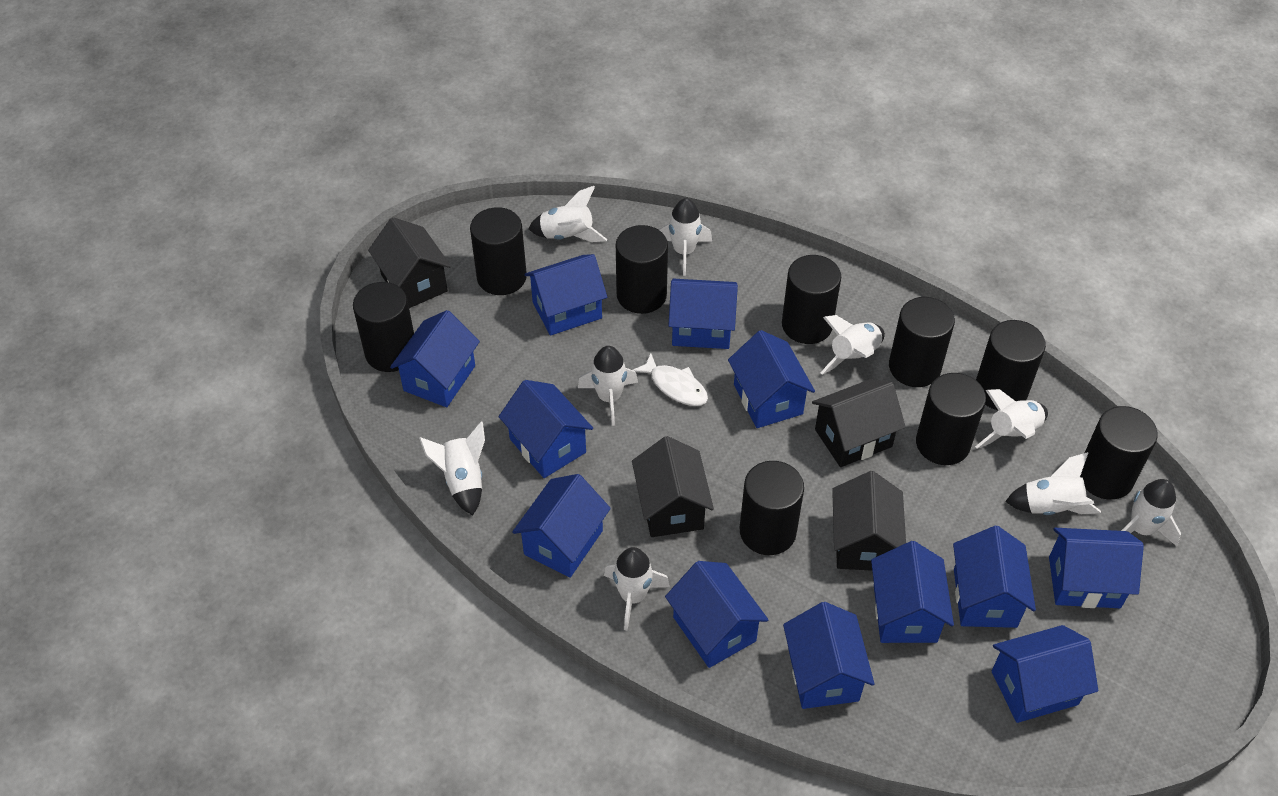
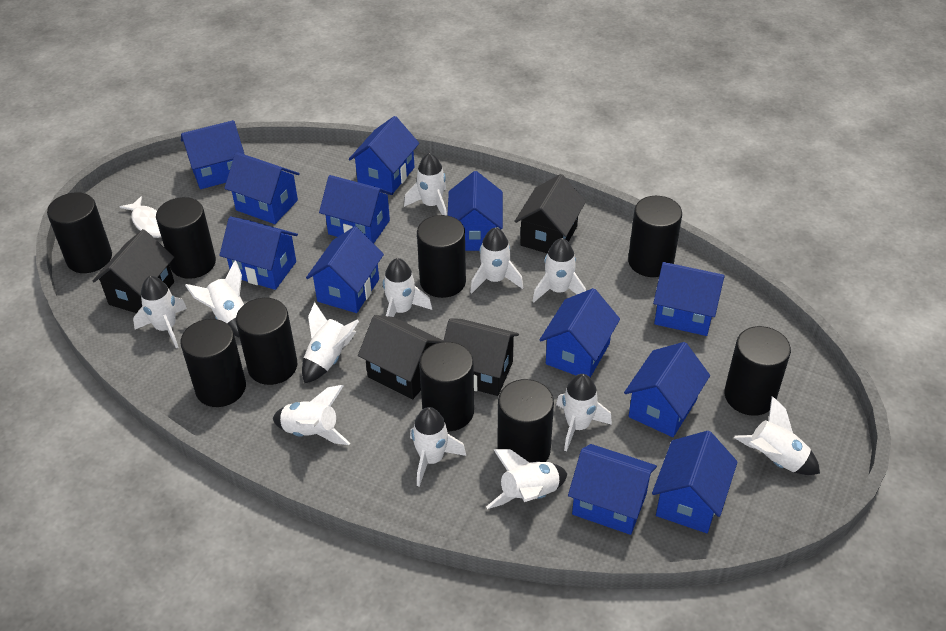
white rocket: [419,422,485,516] [529,186,607,242] [578,346,638,426] [604,547,670,630] [659,198,712,276] [820,315,885,375] [975,389,1048,449] [1005,452,1101,515] [1121,479,1181,546] = 9 -> [133,276,187,348] [185,261,244,338] [273,385,350,445] [302,302,359,384] [383,258,432,317] [404,153,447,215] [410,407,466,487] [470,227,523,293] [486,449,567,509] [533,238,586,302] [556,374,612,452] [734,396,820,475] = 12

